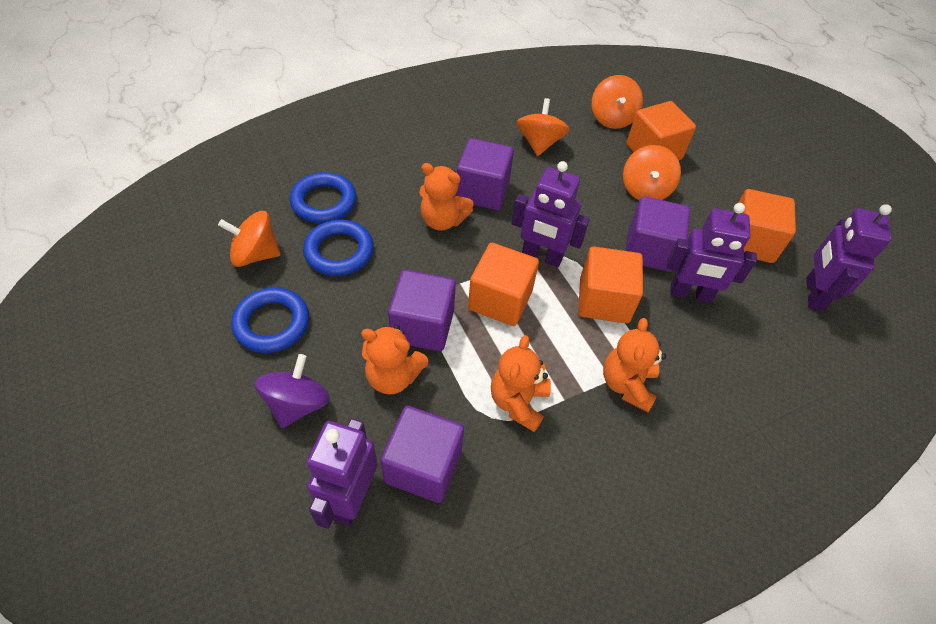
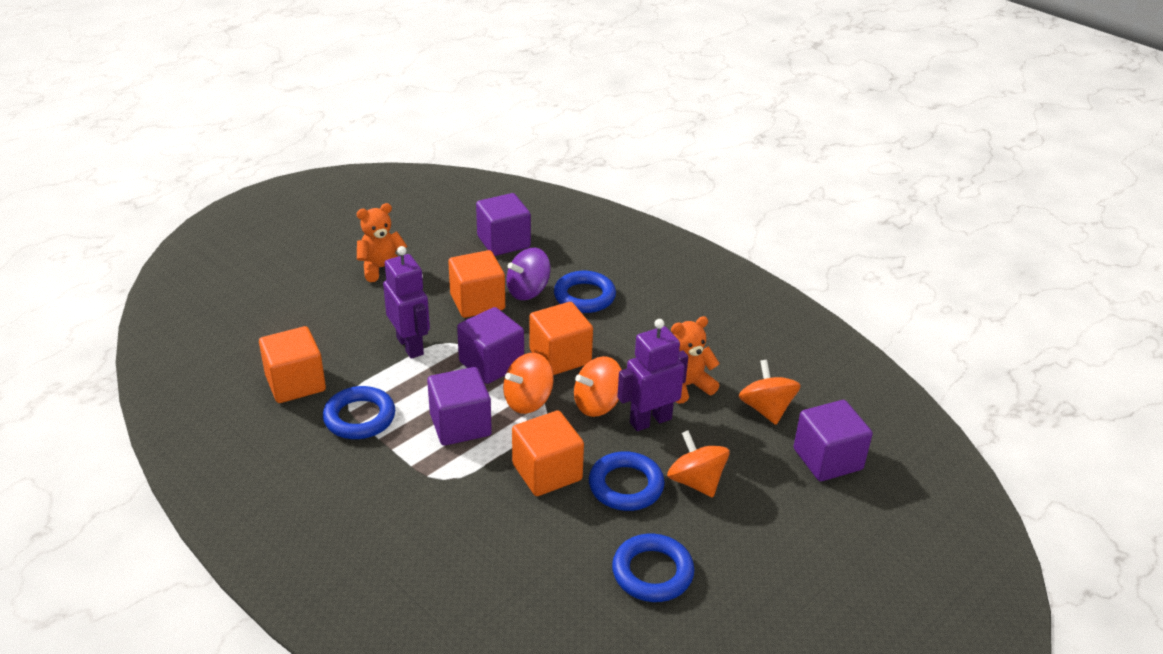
blue ring: [231,287,309,353] [290,172,357,223] [303,220,374,276] = 3 -> [323,386,395,439] [554,271,616,313] [589,451,665,511] [612,534,694,602] = 4
orange teddy bear: [361,325,428,395] [419,163,474,231] [491,335,551,432] [603,318,666,412] = 4 -> [357,203,407,282] [671,316,720,404] = 2
purple robot: [307,418,377,529] [512,161,590,267] [667,203,757,303] [806,204,892,311] = 4 -> [383,246,430,358] [617,319,688,431] = 2

